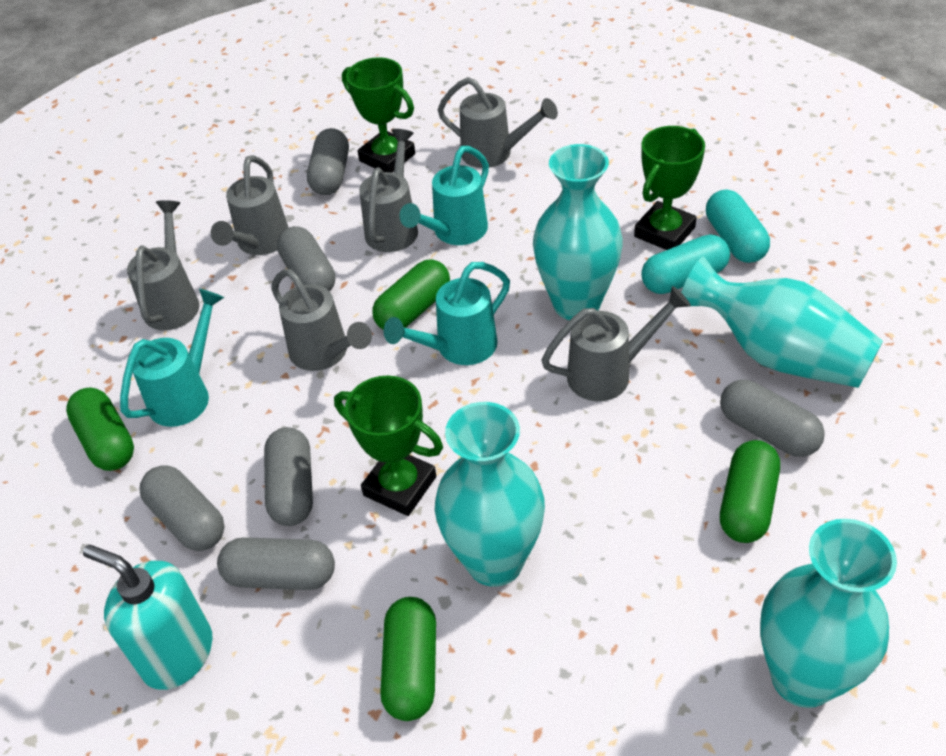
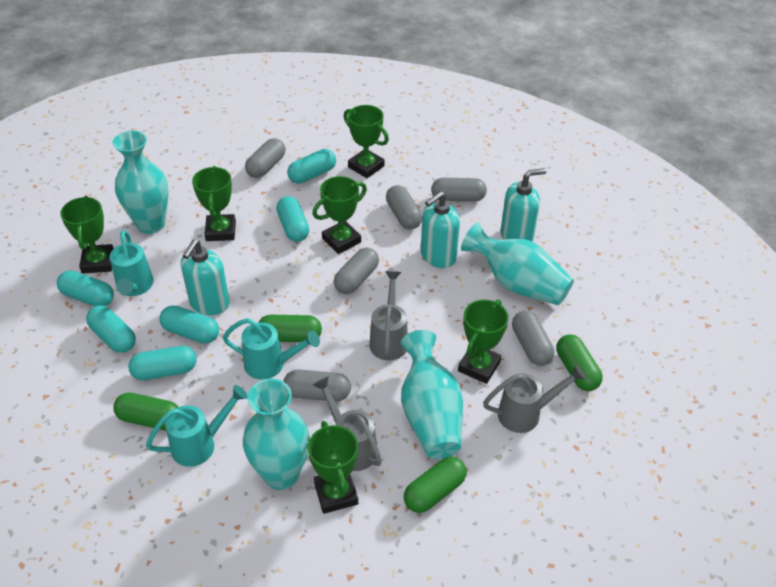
green trophy: [334,375,443,516] [342,57,415,173] [634,126,705,250] = 3 -> [60,196,114,274] [192,166,236,241] [308,421,358,514] [313,176,367,254] [343,105,389,178] [458,300,508,384] = 6
grey watering can: [127,200,199,330] [211,155,289,255] [271,269,372,371] [359,129,418,252] [437,77,558,168] [541,286,691,401] = 6 -> [313,376,382,471] [370,271,408,361] [483,364,586,433] = 3
turquoise capsule: [641,234,730,294] [706,189,770,263] = 2 -> [57,271,114,306] [86,305,136,353] [128,346,197,380] [159,305,219,344] [276,196,309,242] [287,149,336,184] = 6
turquoise soap dispenser: [83,545,212,690] = 1 -> [181,239,230,315] [421,191,460,268] [501,168,547,242] = 3

